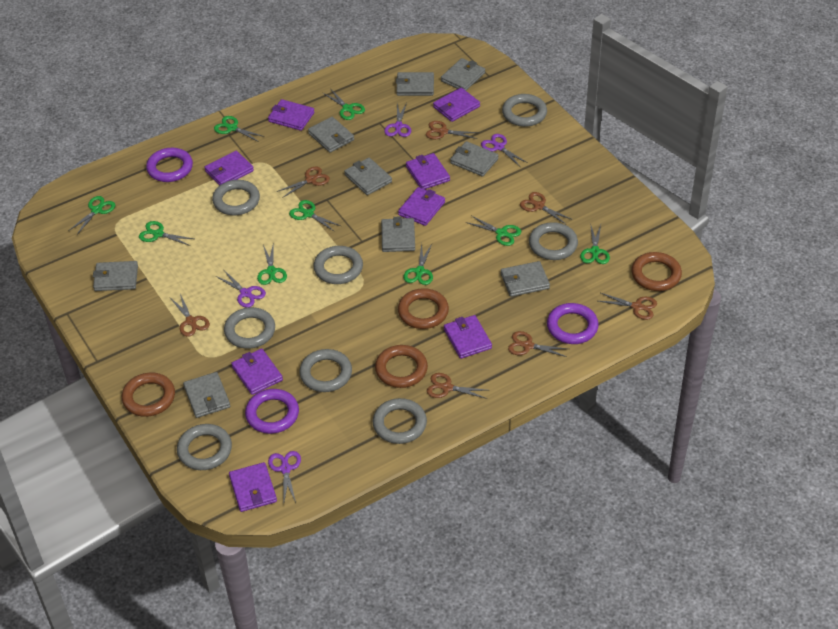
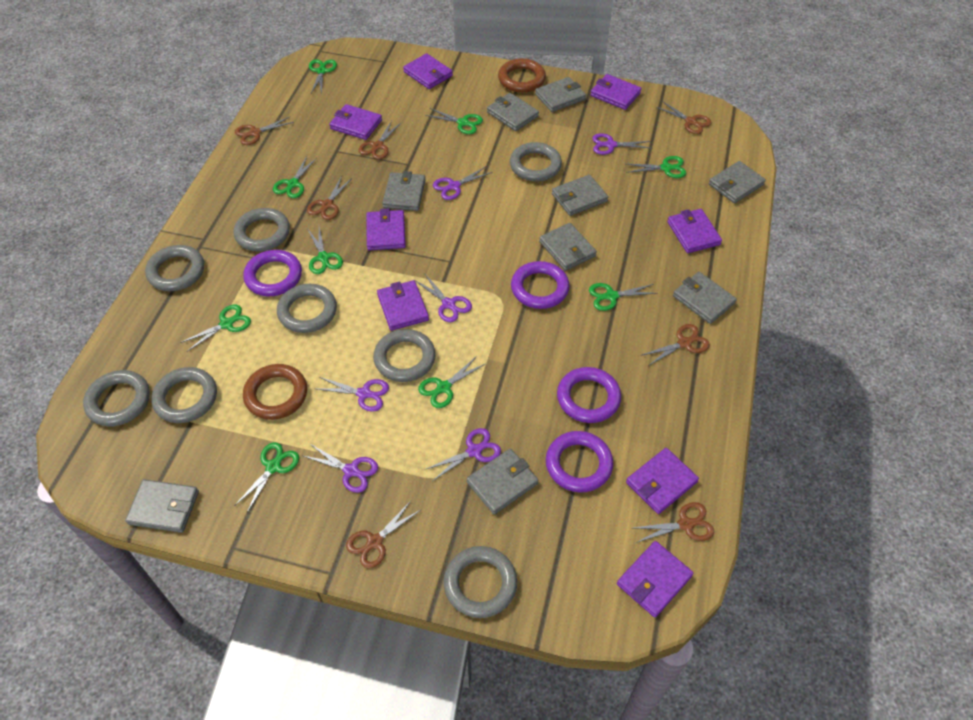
brown ring: [122,373,175,417] [375,345,428,388] [398,288,449,329] [631,252,682,291] = 4 -> [243,364,307,420] [498,58,546,93] = 2
purple ring: [146,148,193,182] [245,389,299,434] [547,303,599,344] = 3 -> [243,250,302,296] [511,261,570,309] [546,431,613,492] [557,367,621,423] = 4
purple scissors: [216,270,266,308] [268,451,301,503] [384,102,411,137] [481,134,528,166] = 4 -> [303,444,378,493] [317,377,389,412] [415,273,472,322] [426,428,501,481] [433,166,492,200] [592,133,651,155] = 6

